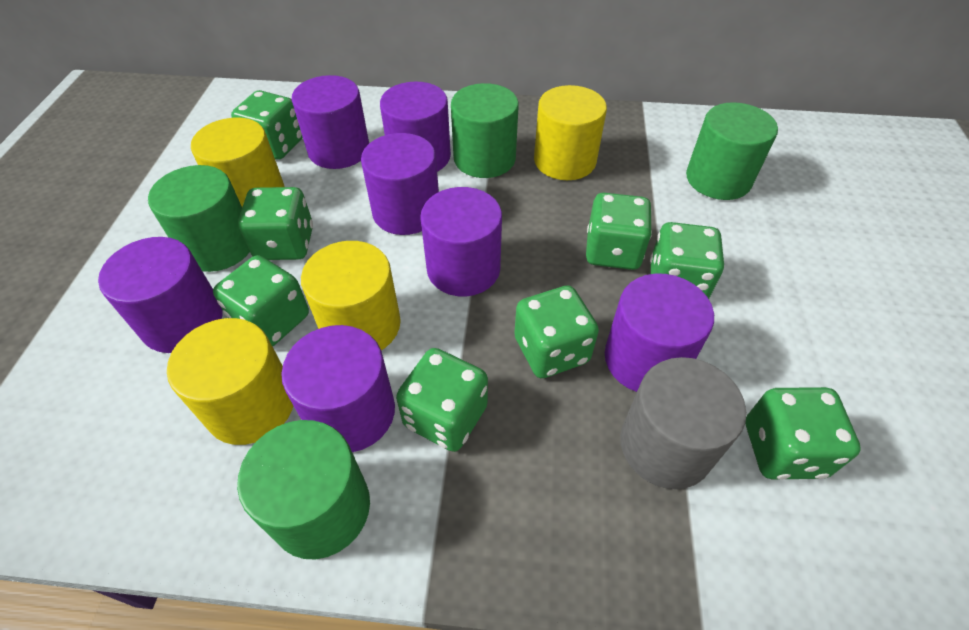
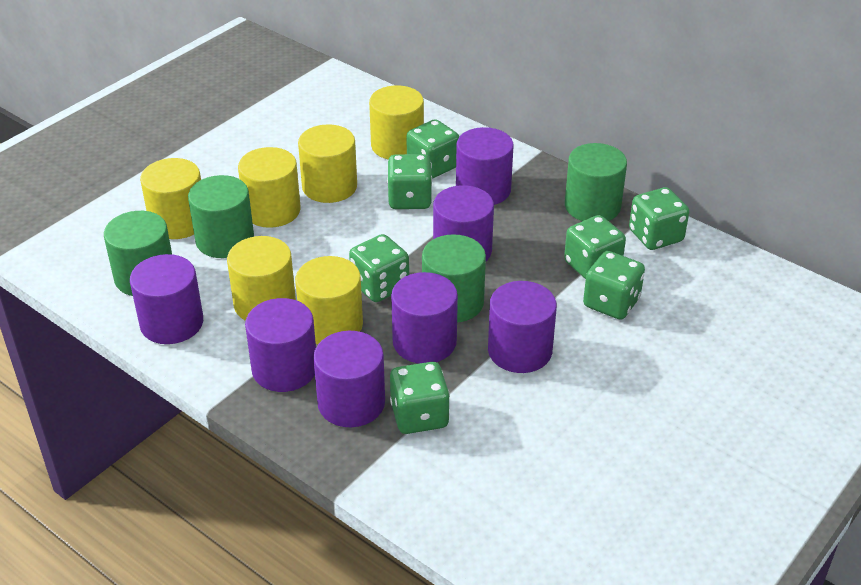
green dice: [213,255,309,347] [231,90,303,160] [238,187,313,260] [396,348,488,452] [514,285,599,378] [586,193,652,270] [650,222,724,299] [745,387,861,479] = 8 -> [349,234,409,302] [387,154,432,209] [390,362,450,434] [406,119,459,178] [564,215,626,279] [583,251,645,320] [629,187,689,250] = 7
grey cylinder: [620,357,746,489] = 1 -> none = 0
yellow cylinder: [167,318,293,445] [191,118,285,207] [301,241,401,350] [534,85,607,180] = 4 -> [140,158,201,239] [227,236,296,321] [238,147,301,228] [295,256,363,344] [298,124,357,203] [369,85,424,160] = 6

